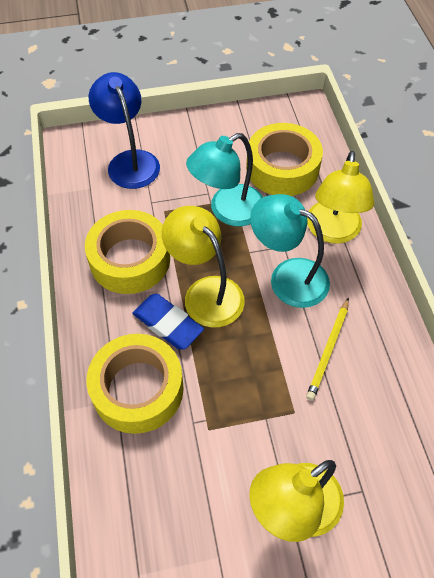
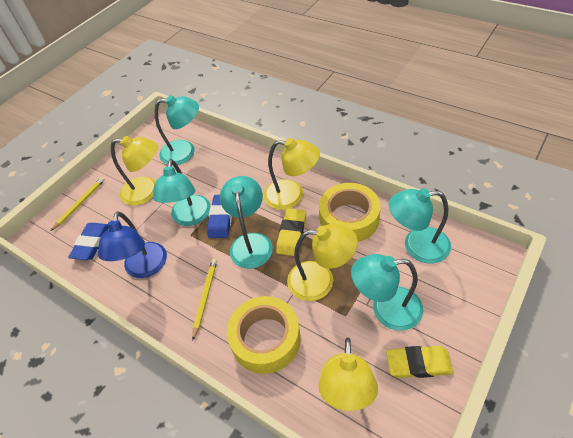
blue eraser: [132,294,204,350] = 1 -> [68,223,108,260] [207,195,232,238] = 2
turquoise lamp: [186,133,263,226] [250,194,330,308] = 2 -> [153,159,210,226] [154,95,199,165] [220,176,273,269] [351,254,423,331] [388,188,451,264] = 5
yellow eraser: none = 0 -> [276,208,306,256] [386,346,454,378] = 2
yellow lamp: [162,206,245,327] [249,460,344,542] [307,151,374,244] = 3 -> [111,136,158,206] [264,138,320,210] [287,224,358,301] [319,338,378,411] = 4
yellow pencil: [306,298,349,401] = 1 -> [51,177,105,231] [192,259,217,341] = 2
yellow tape: [85,210,170,294] [87,334,184,434] [246,123,323,196] = 3 -> [227,296,301,374] [319,183,381,242] = 2

